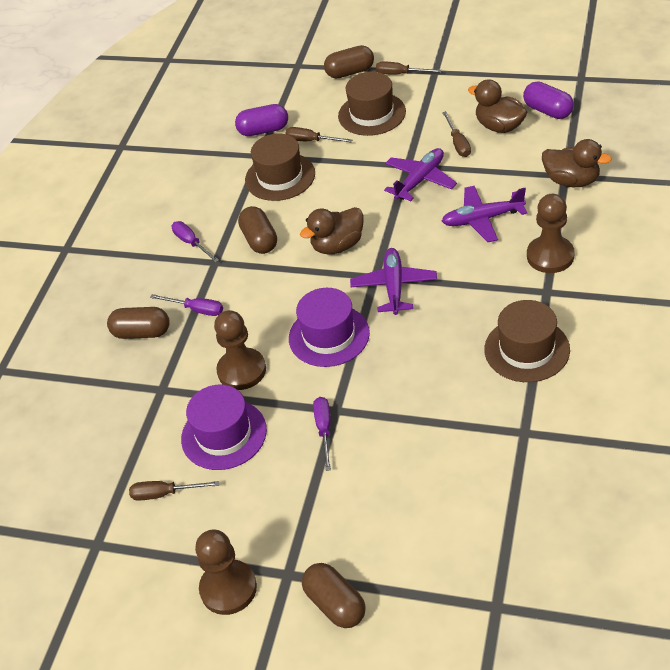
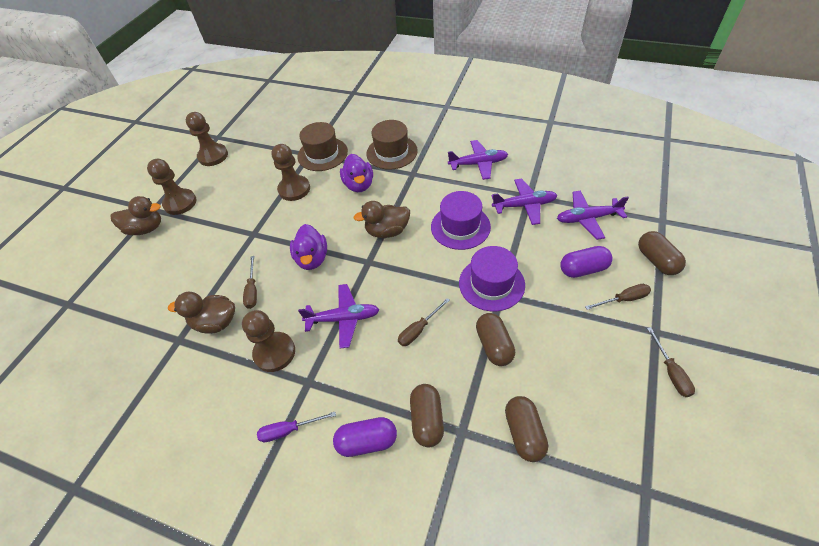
brown hat: [245,134,315,201] [338,72,406,136] [484,300,570,382] = 3 -> [297,122,348,171] [367,120,418,170] = 2
brown pawn: [195,530,257,615] [214,310,266,390] [527,194,575,273] = 3 -> [147,159,197,215] [186,112,228,166] [242,310,295,372] [271,144,310,201] = 4
purple duck: none = 0 -> [290,224,327,270] [340,154,373,192] = 2
purple plane: [350,248,437,315] [384,148,457,201] [442,186,527,242] = 3 -> [298,284,379,348] [448,140,508,180] [492,178,558,225] [557,191,629,240] = 4
purple screwdriver: [150,294,223,316] [171,221,219,263] [313,397,331,471] = 3 -> [257,412,336,442] = 1

